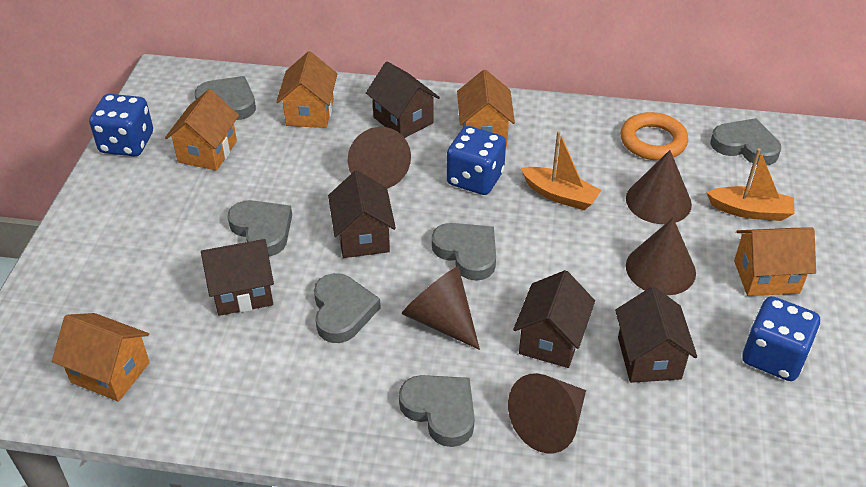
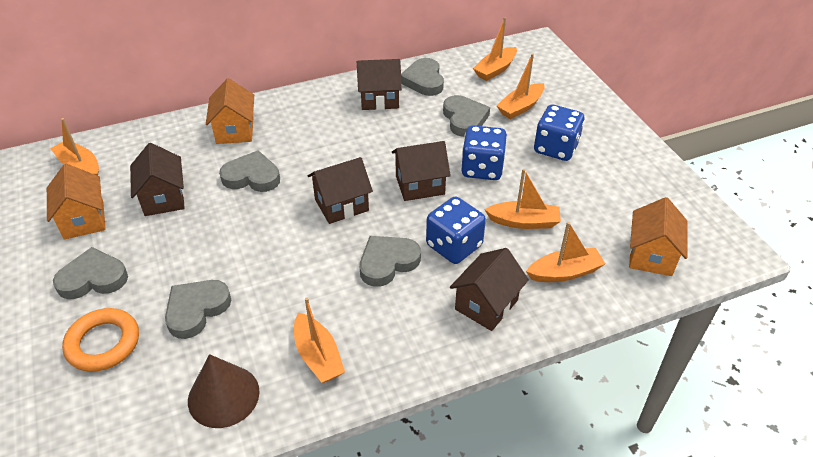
brown cone: [348,127,411,189] [402,266,480,350] [508,373,586,453] [626,150,692,224] [626,218,696,295] = 5 -> [188,354,260,428] = 1
orange boat: [521,131,602,210] [706,148,794,221] = 2 -> [50,118,99,176] [294,297,345,383] [473,17,517,81] [484,169,561,229] [497,53,545,119] [526,222,605,282] = 6
orange house: [52,313,150,401] [165,89,239,171] [276,51,337,128] [457,70,515,146] [734,228,816,296] = 5 -> [47,164,106,240] [206,78,254,144] [629,197,688,276] = 3

